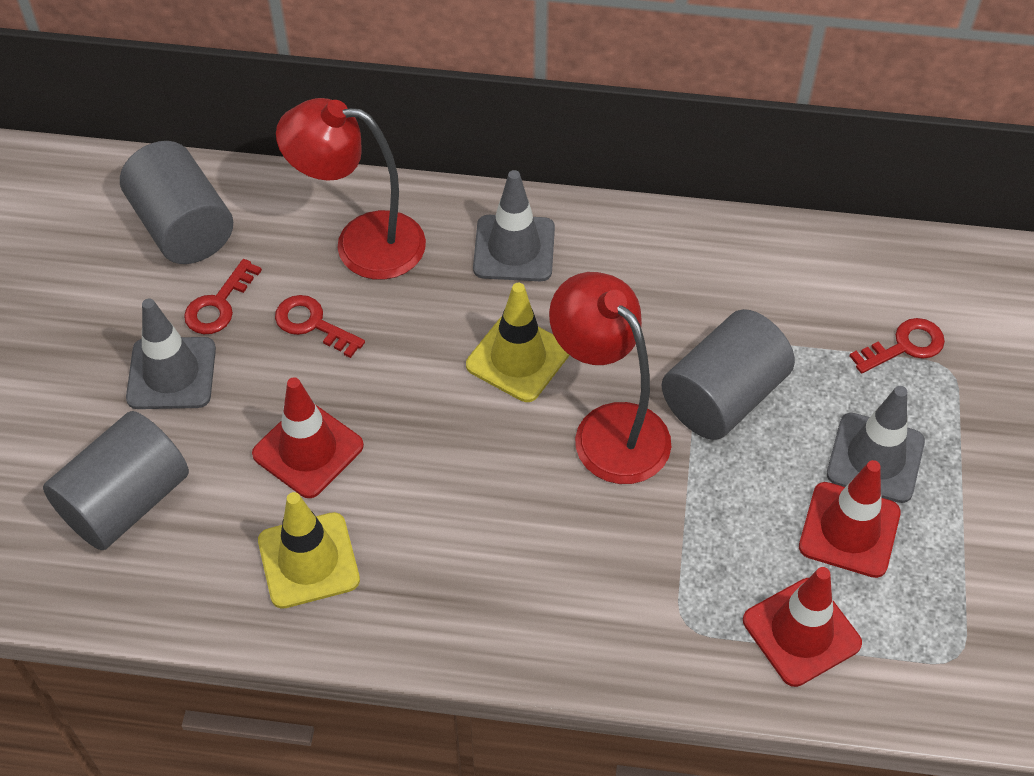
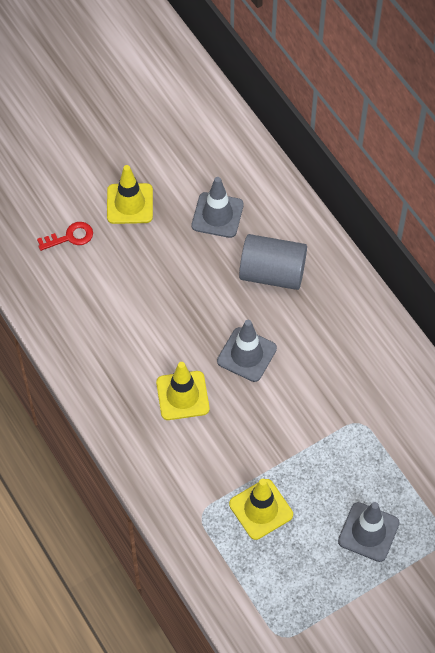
grey cylinder: [43,411,189,550] [120,141,233,264] [662,309,795,440] = 3 -> [239,234,307,290] = 1
red key: [184,259,262,334] [275,295,365,358] [850,318,945,374] = 3 -> [37,222,93,251] = 1
red lamp: [276,98,426,280] [549,272,671,484] = 2 -> none = 0
red traffic cone: [252,377,364,498] [743,567,862,687] [799,460,901,578] = 3 -> none = 0
yellow traffic cone: [258,492,360,609] [466,283,569,402] = 2 -> [107,165,153,224] [156,362,210,420] [229,479,293,540] = 3

